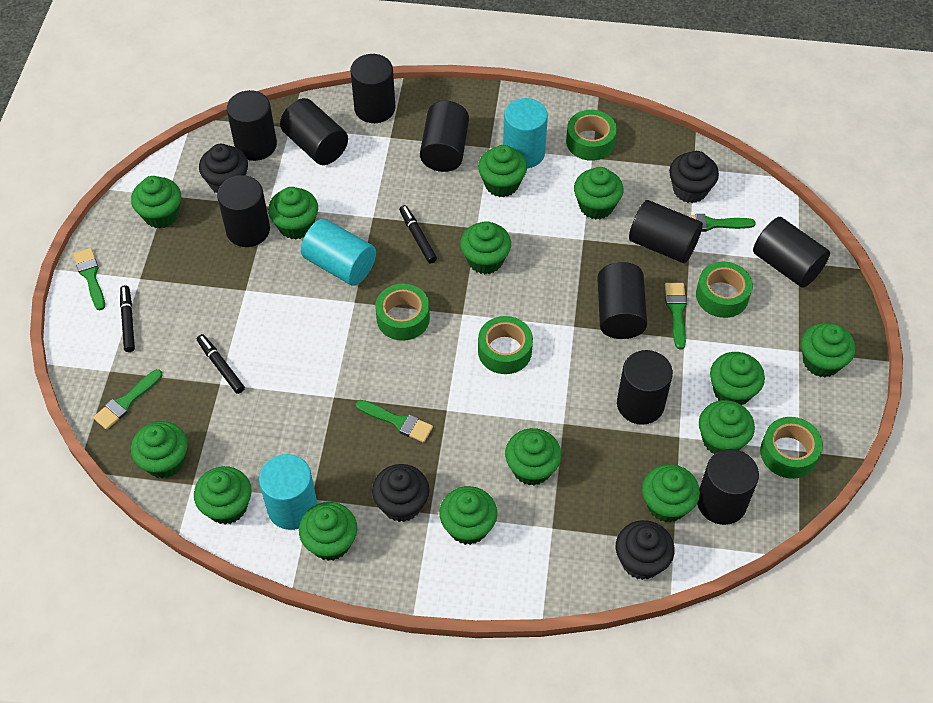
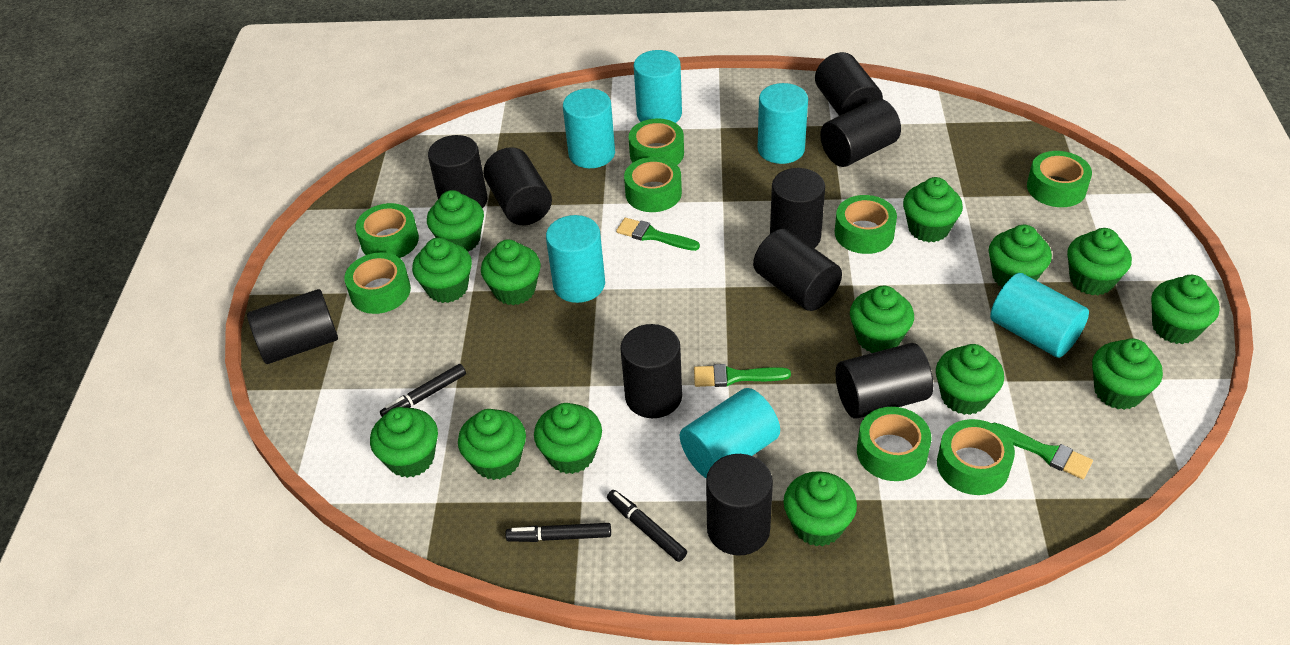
black cupcake: [199,144,248,193] [372,464,429,522] [616,520,675,580] [669,151,719,203] = 4 -> none = 0
green brush: [73,248,105,310] [93,369,162,430] [356,400,433,443] [665,283,687,349] [686,214,756,232] = 5 -> [616,218,700,251] [694,364,791,387] [992,423,1093,479] = 3
green tape: [375,284,430,341] [478,316,533,374] [566,110,617,161] [696,262,753,318] [760,417,823,479] = 5 -> [344,253,411,314] [355,203,419,258] [624,157,682,212] [629,119,684,165] [835,195,897,254] [857,407,932,481] [937,419,1015,495] [1027,151,1092,207] = 8
turquoise cylinder: [259,454,317,530] [301,219,376,286] [503,98,548,168] = 3 -> [546,215,605,303] [563,88,615,168] [634,50,682,123] [680,388,780,478] [758,83,808,164] [990,273,1089,358] = 6

